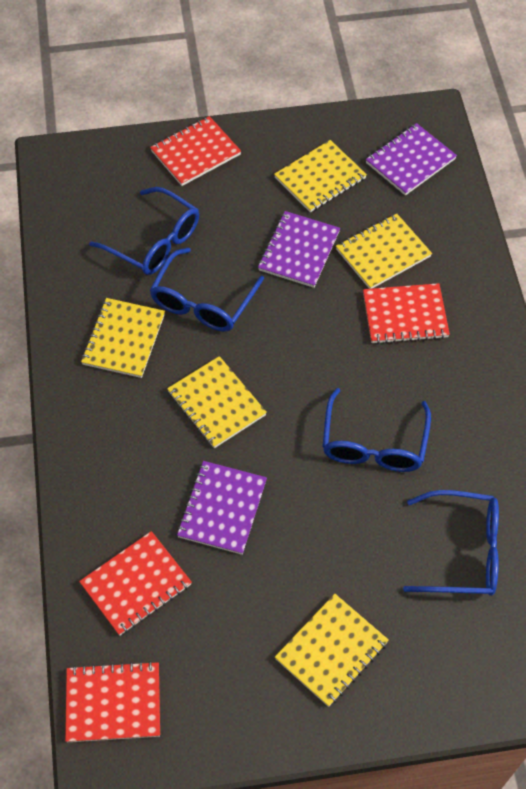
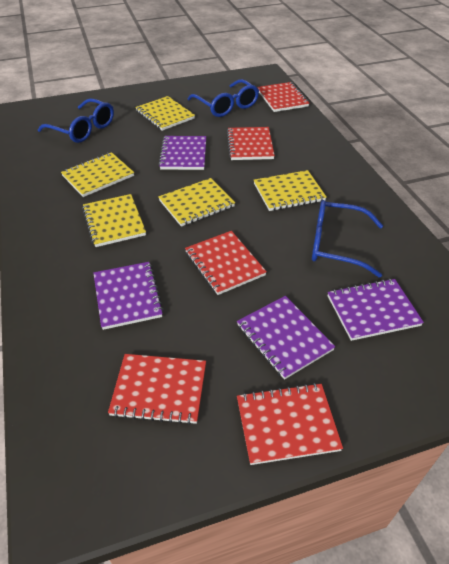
blue glasses: [89,187,199,275] [150,248,264,332] [322,388,431,472] [403,490,499,596] = 4 -> [38,98,114,143] [187,79,259,117] [312,200,383,278] = 3
purple notebook: [177,461,267,555] [258,211,340,288] [366,123,457,195] = 3 -> [93,262,164,330] [158,136,206,170] [237,296,336,380] [328,279,424,341] = 4
red notebook: [65,661,160,742] [79,531,192,636] [150,116,241,186] [363,283,450,344] = 4 -> [108,354,206,425] [185,231,267,295] [227,127,275,160] [237,383,343,465] [257,82,310,112] = 5

